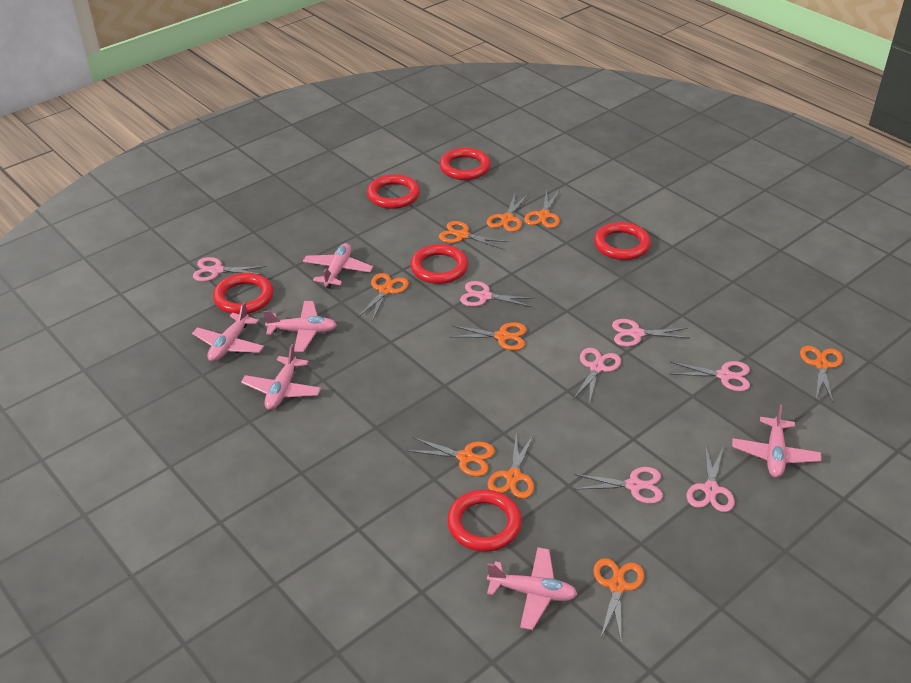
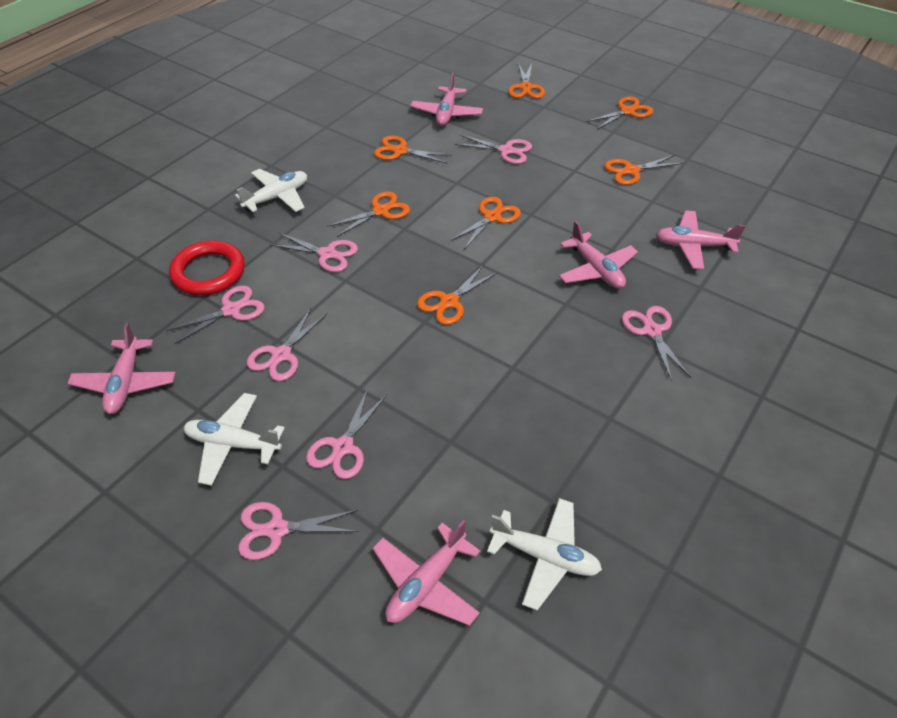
orange scissors: [358,273,409,322] [409,437,495,477] [439,221,508,249] [451,322,527,350] [487,194,528,232] [487,433,534,499] [524,190,560,228] [593,558,644,640] [800,346,843,402] = 9 -> [327,192,410,237] [374,135,452,163] [417,264,498,325] [450,197,521,249] [508,63,545,98] [586,96,653,130] [604,155,683,185] = 7
pink plane: [192,302,264,362] [241,344,321,410] [263,301,337,352] [303,243,373,289] [487,547,578,630] [732,405,821,478] = 6 -> [67,323,176,414] [373,520,480,626] [410,73,483,126] [559,221,638,289] [656,210,746,270] = 5
red ring: [213,273,273,314] [367,174,420,209] [410,244,468,284] [440,148,491,180] [447,489,522,552] [594,222,651,260] = 6 -> [169,240,245,295] = 1
white plane: none = 0 -> [184,393,285,486] [235,169,307,212] [487,498,602,610] = 3

